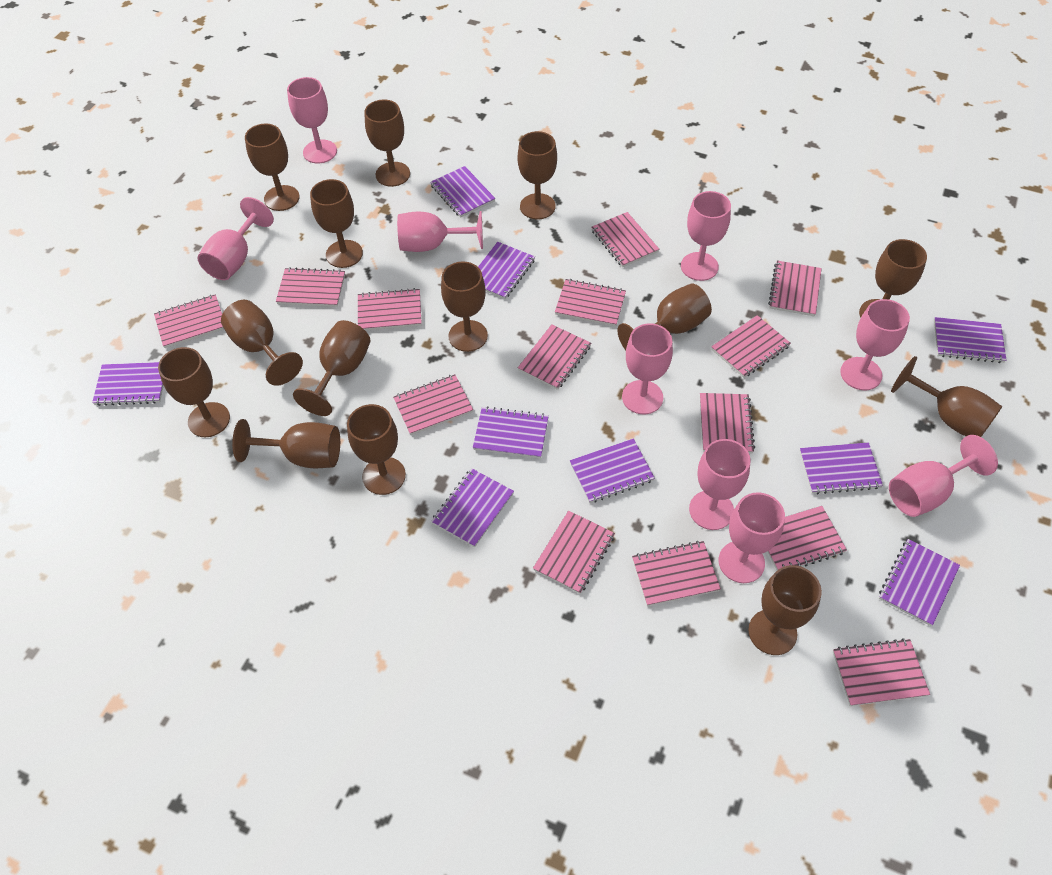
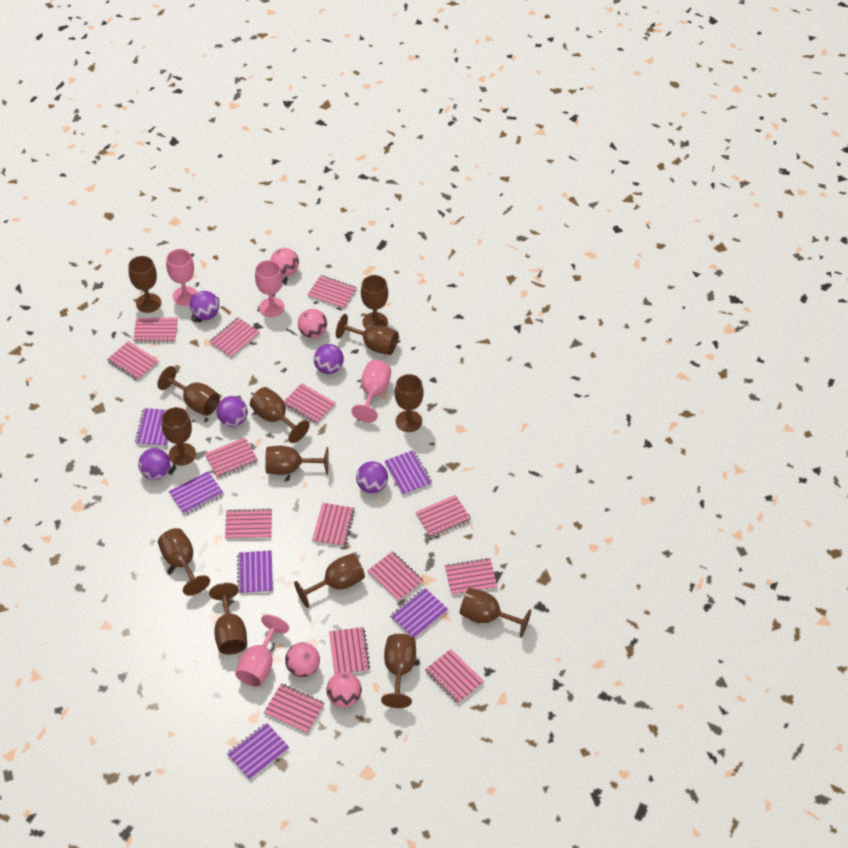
brown goblet: [158,347,230,437] [221,300,303,386] [232,419,340,468] [245,123,300,211] [293,320,370,416] [310,179,363,268] [347,404,406,495] [364,99,410,187] [441,262,488,352] [517,131,557,219] [617,283,712,350] [748,565,822,655] [859,239,927,318] [891,356,1002,437] = 14 -> [129,256,161,313] [157,366,220,416] [158,528,210,596] [162,407,196,466] [209,583,247,655] [250,387,310,443] [265,446,328,475] [294,553,365,608] [336,314,399,355] [361,275,388,329] [381,634,416,708] [395,374,424,432] [460,588,531,638] = 13
pink ball: none = 0 -> [271,248,299,277] [285,642,320,677] [298,309,327,338] [326,672,362,708] = 4
pink goblet: [197,197,274,280] [287,77,337,164] [397,211,483,252] [622,323,673,414] [681,191,731,281] [689,439,751,530] [718,492,785,583] [840,299,910,390] [889,435,998,517] = 9 -> [166,249,197,306] [235,614,289,687] [255,260,285,317] [351,360,391,422] = 4
purple ball: none = 0 -> [138,448,170,480] [190,291,219,320] [216,396,248,427] [314,344,344,374] [356,461,388,493] = 5
purple notebook: [92,362,164,406] [430,166,495,218] [431,468,514,547] [473,406,549,459] [478,242,535,299] [570,439,655,503] [800,442,883,494] [879,539,960,626] [934,317,1006,363] = 9 -> [135,408,168,447] [169,471,224,515] [227,722,289,780] [237,550,273,594] [385,450,432,495] [390,588,448,638] = 6

